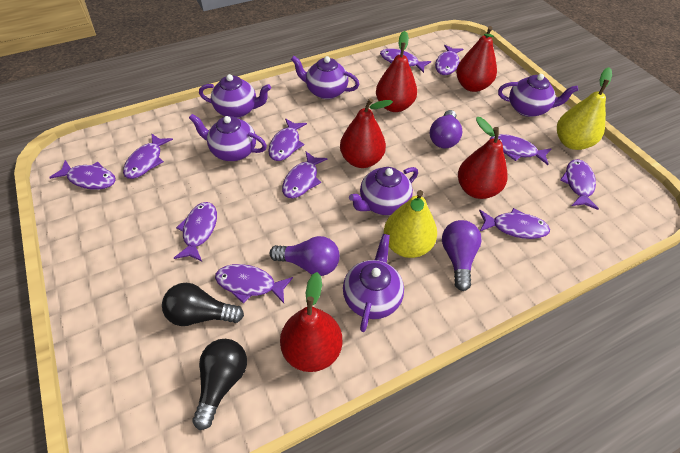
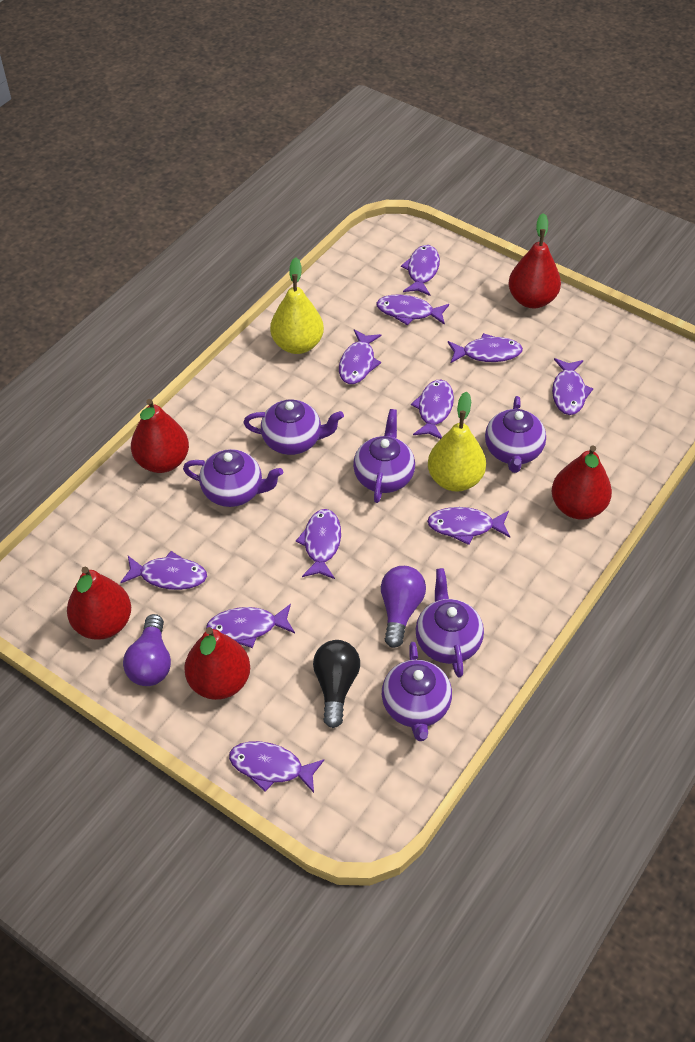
black light bulb: [162,283,244,326] [192,339,247,430] = 2 -> [313,640,360,728] = 1
purple light bulb: [270,236,340,276] [430,110,462,148] [442,220,482,291] = 3 -> [123,614,171,686] [381,566,426,648] = 2

